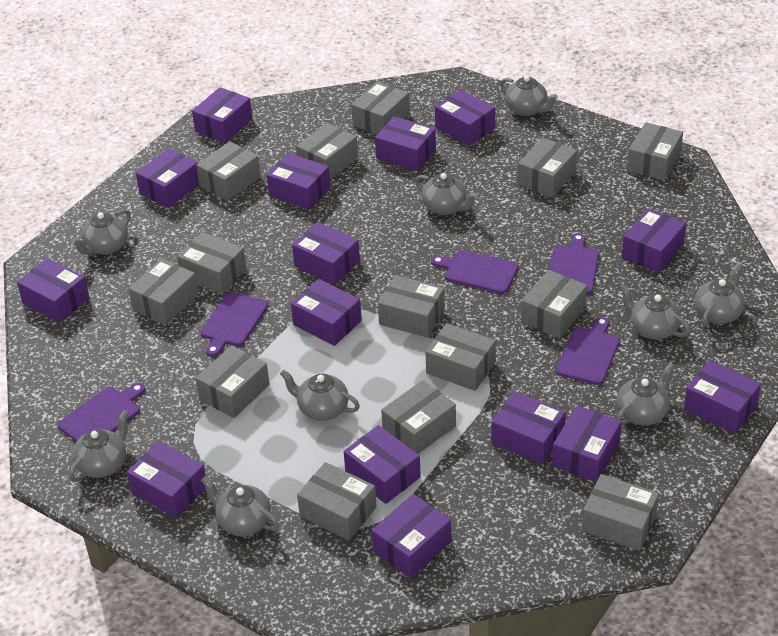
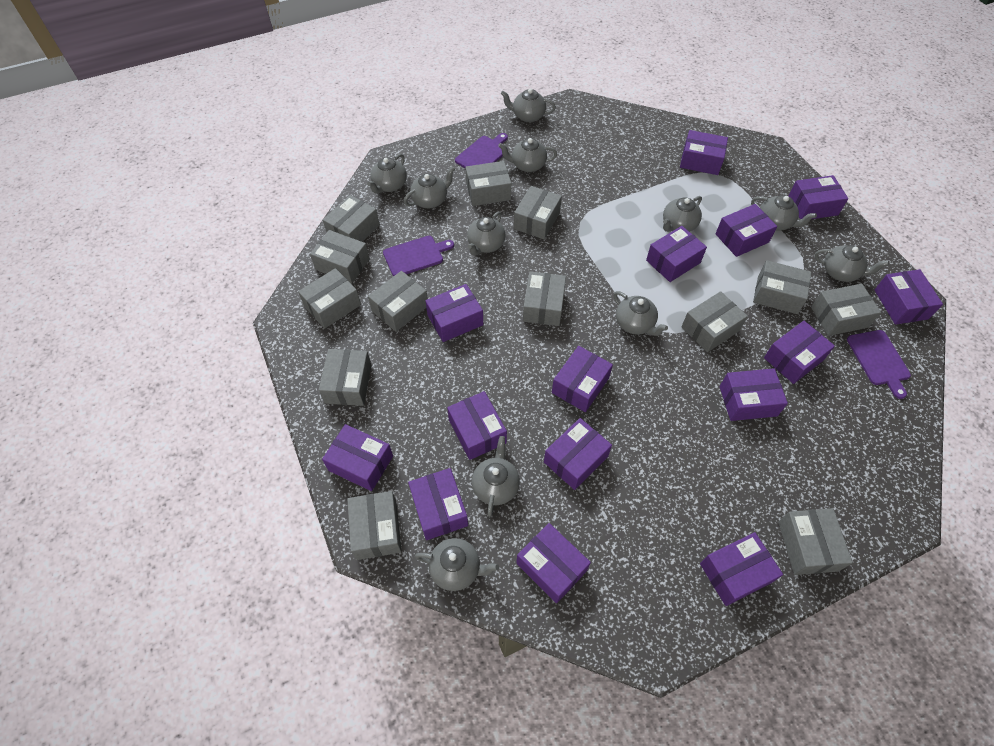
grey box: [128,259,199,325] [177,232,247,294] [196,141,261,201] [196,345,270,418] [296,123,358,179] [297,462,377,540] [351,81,410,135] [378,275,445,338] [381,380,456,454] [425,323,496,391] [518,138,577,197] [521,270,587,338] [582,474,659,551] [627,122,683,180] = 14 -> [298,268,361,329] [310,230,370,284] [319,349,372,406] [323,195,380,242] [347,491,402,560] [368,271,428,332] [465,161,512,206] [514,186,562,239] [523,271,566,326] [682,291,748,352] [753,260,811,314] [778,508,853,575] [811,284,881,336] = 13
grey teapot: [69,410,129,482] [71,209,131,255] [201,476,279,536] [280,370,360,421] [415,173,478,215] [500,76,558,116] [616,363,675,426] [619,284,690,340] [694,263,745,327] = 9 -> [367,154,407,194] [404,166,455,208] [415,538,499,591] [467,212,506,255] [472,436,520,517] [498,138,557,172] [501,88,556,122] [614,291,668,336] [663,196,702,232] [751,195,817,230] [814,245,889,282] = 11
purple cutting board: [58,383,145,442] [201,292,268,357] [431,250,519,294] [549,233,599,294] [556,317,620,385] = 5 -> [383,236,454,276] [455,133,508,168] [847,330,911,399] = 3

